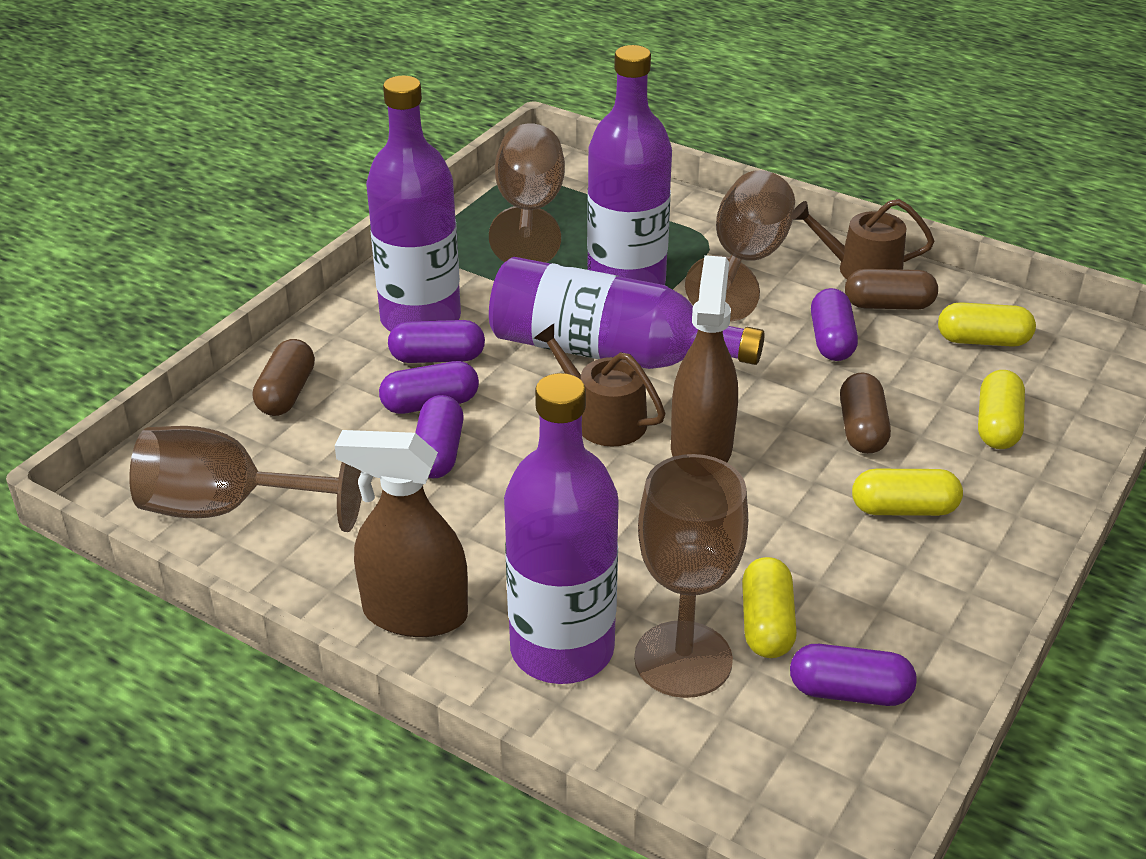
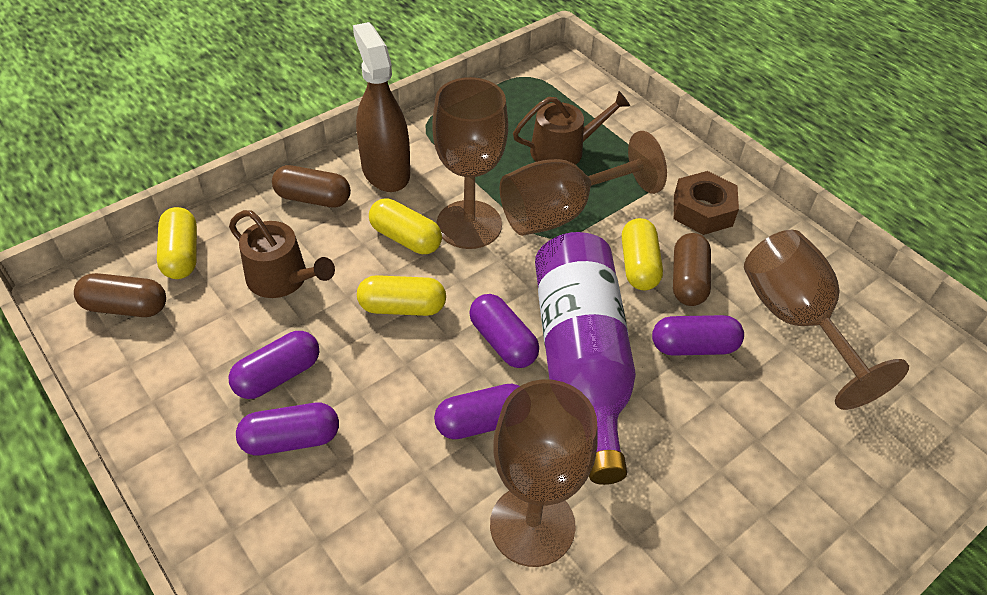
brown nut: none = 0 -> [674,171,739,235] = 1
brown spray bottle: [335,430,468,637] [671,255,738,462] = 2 -> [353,22,410,192] = 1
purple bottle: [366,75,461,332] [489,257,765,369] [504,373,619,684] [587,45,672,285] = 4 -> [535,232,636,485] = 1

